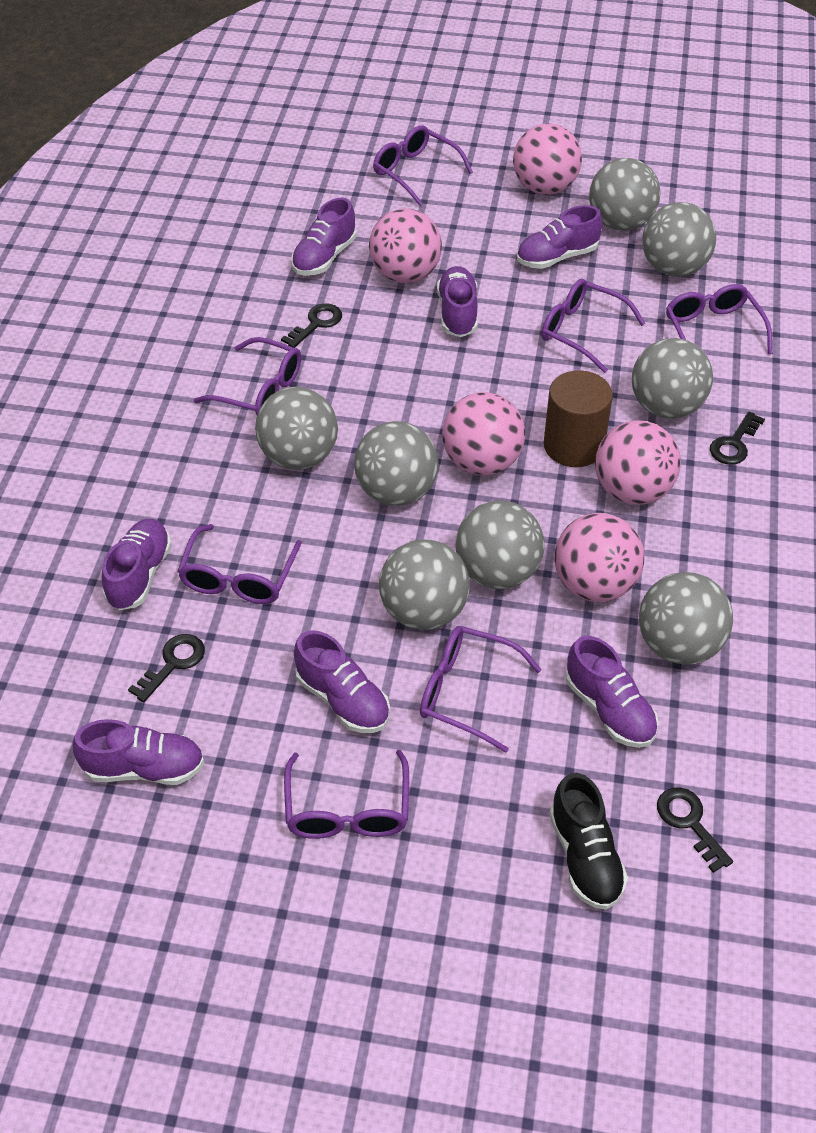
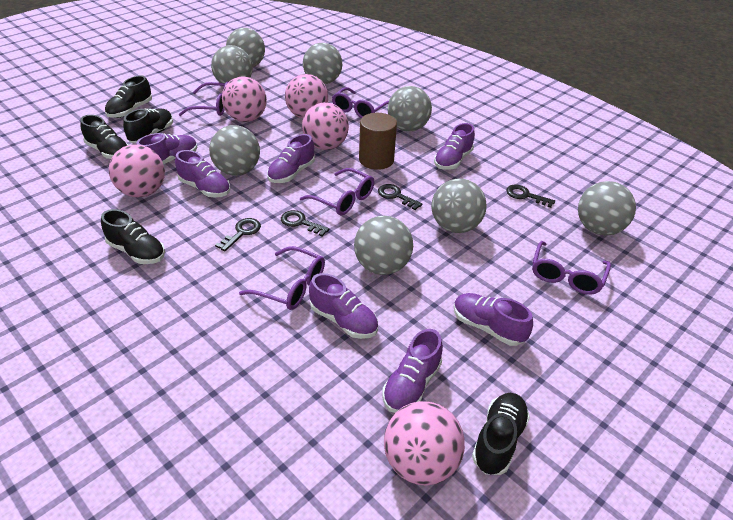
black shoe: [549,773,628,910] = 1 -> [80,115,128,159] [101,209,165,264] [105,76,152,118] [123,108,173,143] [472,393,530,475] = 5
purple glasses: [177,524,302,604] [193,337,301,415] [284,750,409,839] [373,125,473,206] [420,626,542,753] [542,279,646,373] [666,284,773,354] = 7 -> [179,81,229,116] [239,246,325,310] [300,168,374,215] [332,87,389,118] [532,241,611,295] = 5

